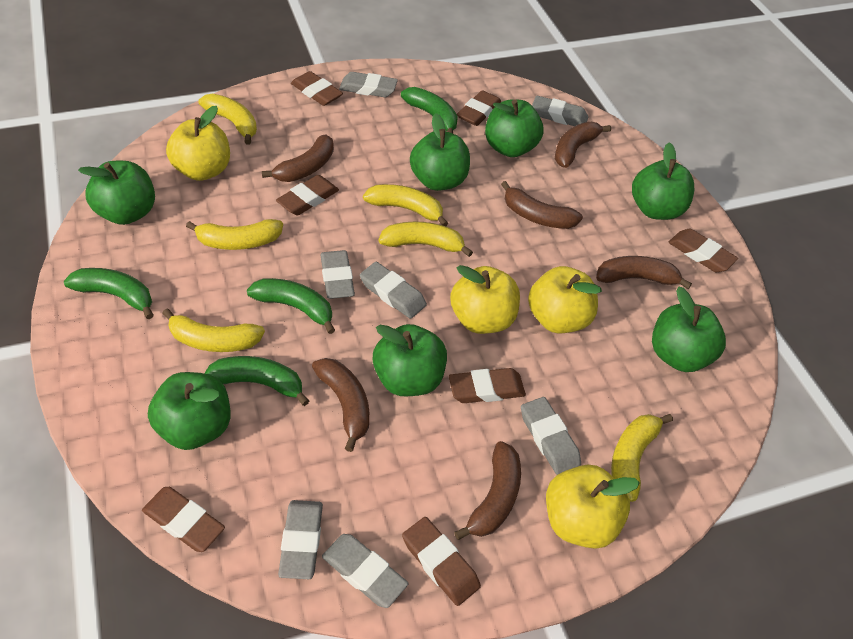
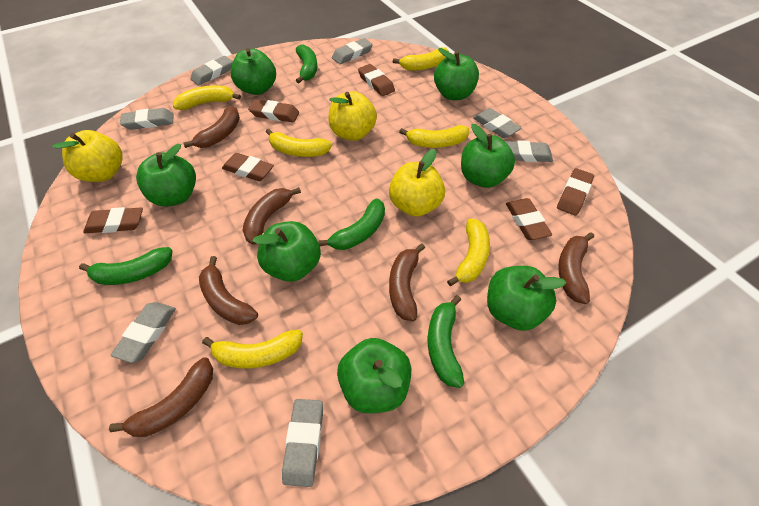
brown eraser: [142,487,225,552] [276,175,339,216] [291,71,343,106] [402,517,481,606] [449,368,526,403] [457,90,501,126] [668,229,738,272] = 7 -> [83,207,143,233] [222,153,274,181] [248,99,299,122] [358,64,395,96] [506,198,552,240] [557,168,594,216] = 6
yellow apple: [166,106,230,181] [450,265,520,334] [528,266,602,333] [546,465,640,549] = 4 -> [52,130,123,182] [328,91,377,141] [389,149,445,217] = 3

